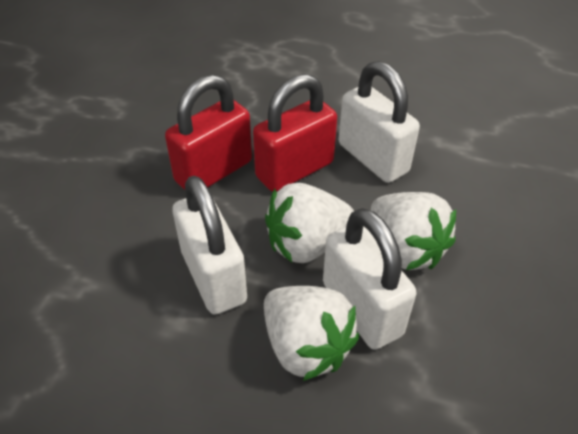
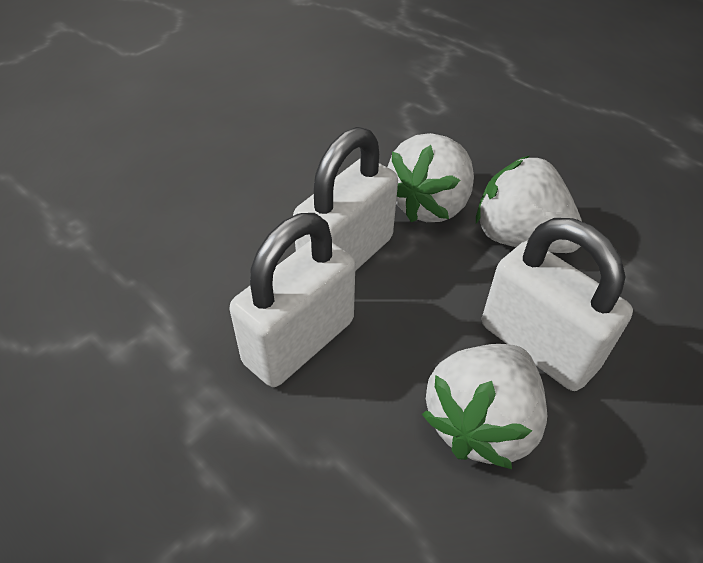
red padlock: [165,74,252,190] [253,74,337,192] = 2 -> none = 0

